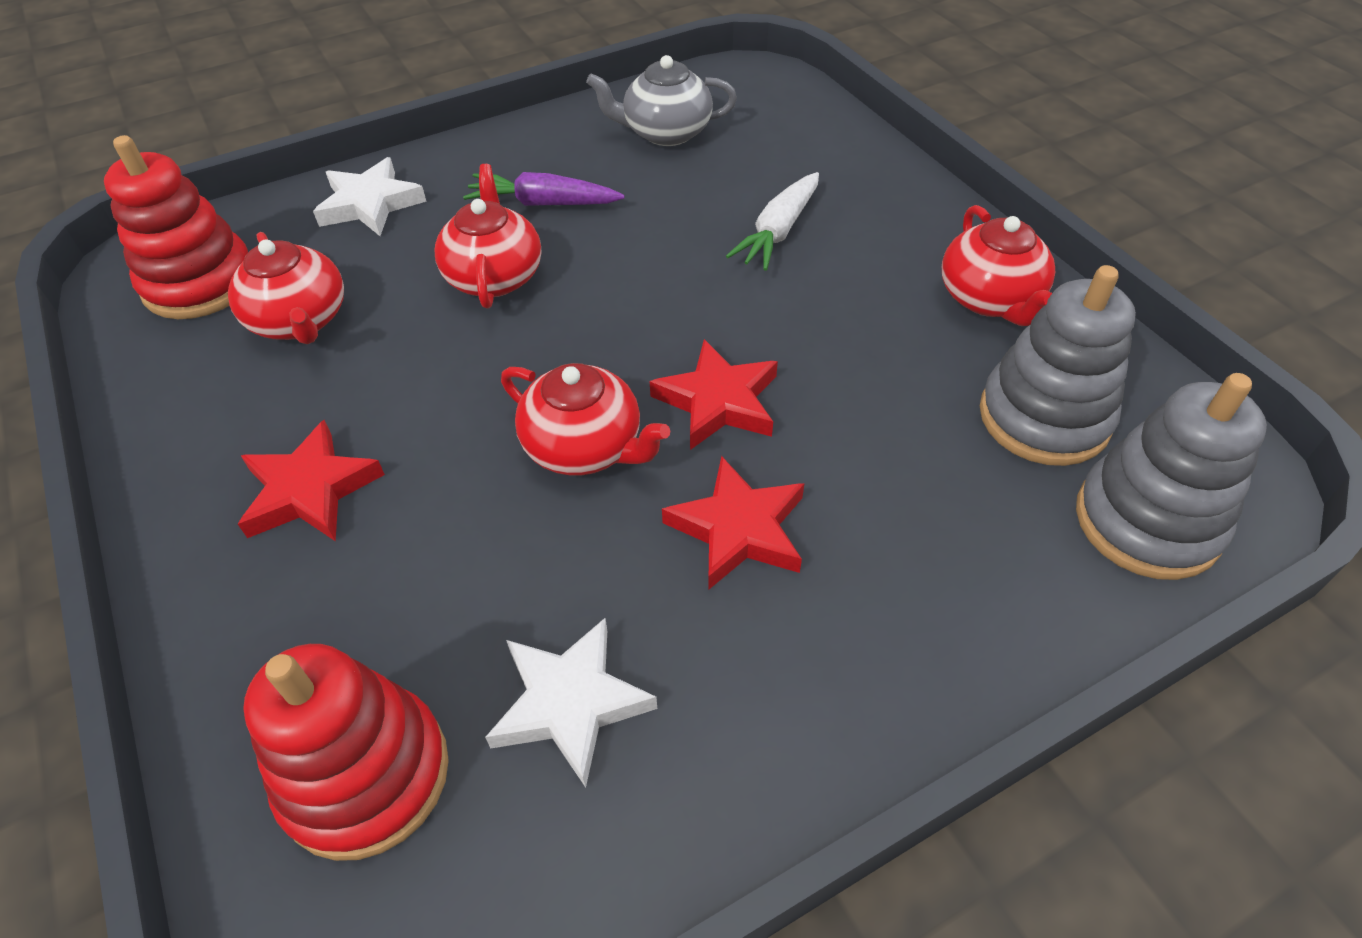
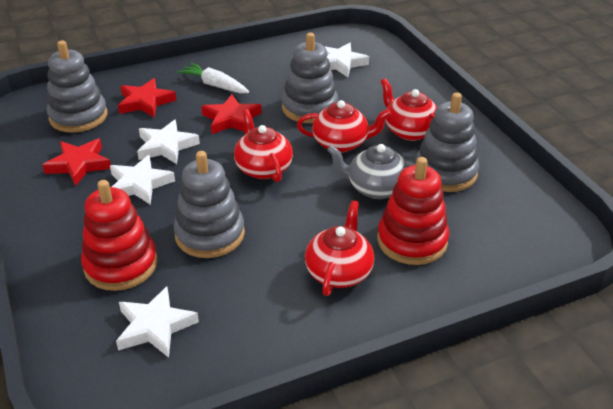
grey stacking toy: [980,265,1136,466] [1076,373,1267,580] = 2 -> [47,40,107,133] [173,151,245,258] [282,32,338,123] [415,92,479,192] = 4
purple carrot: [463,172,625,206] = 1 -> none = 0
white star: [313,157,427,236] [485,618,657,788] = 2 -> [110,155,175,205] [116,286,199,358] [137,119,200,164] [324,43,369,77] = 4

